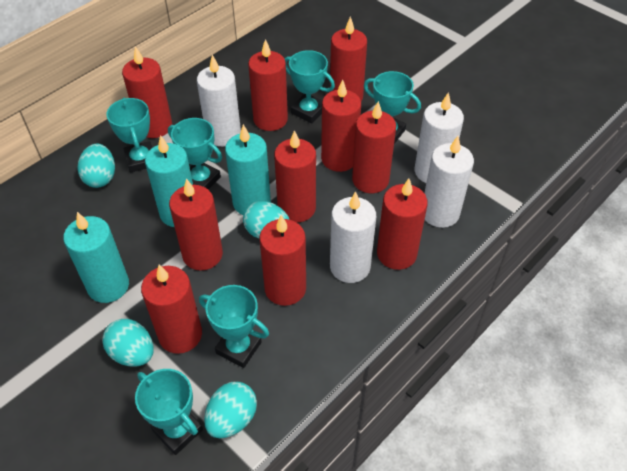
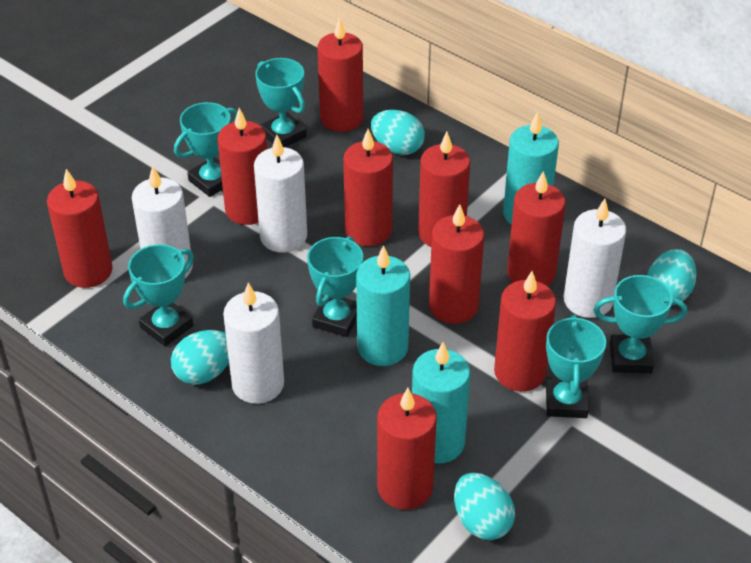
red candle: [122,46,172,138] [141,265,202,354] [169,178,223,271] [248,39,288,131] [259,215,306,306] [274,130,316,223] [321,80,361,172] [330,16,367,101] [352,101,396,193] [377,178,428,270] = 10 -> [47,169,113,288] [217,108,267,225] [318,17,363,132] [343,129,393,246] [377,388,437,510] [418,132,470,247] [429,204,484,324] [494,271,556,392] [507,171,566,286] = 9

